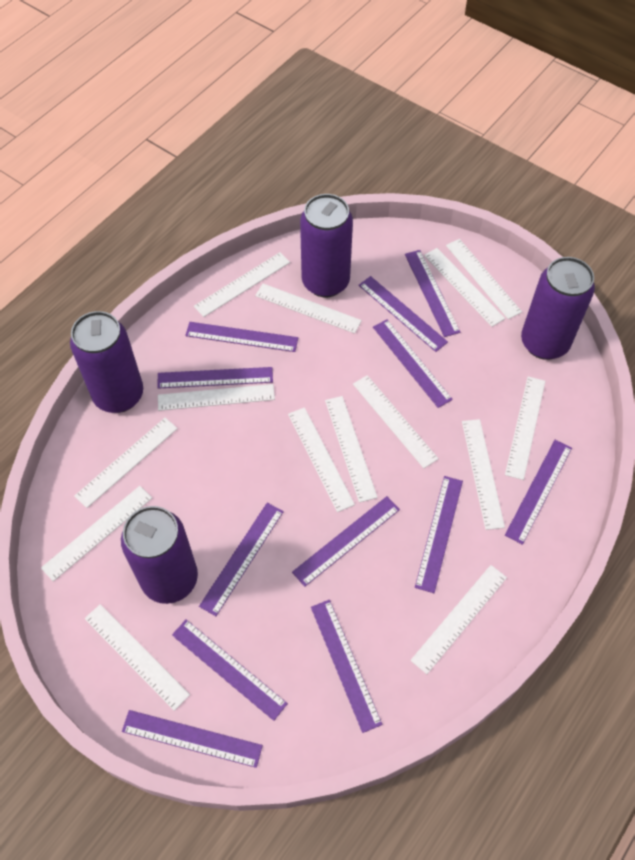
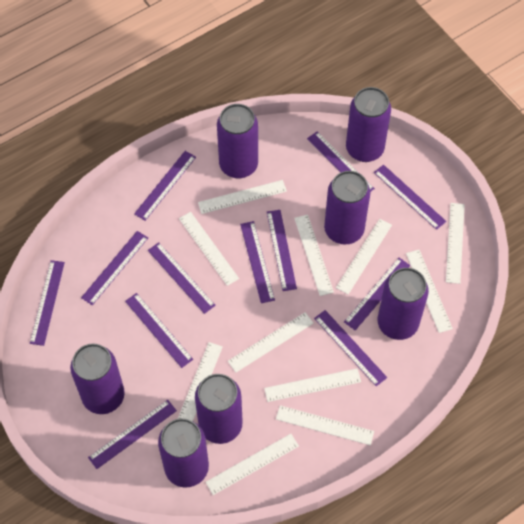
purple can: [70,311,143,413] [121,506,198,604] [300,194,353,297] [521,257,595,360] = 4 -> [70,343,125,414] [158,418,209,488] [195,374,243,444] [217,104,258,178] [324,171,370,244] [346,87,391,162] [377,268,429,340] = 7
white ruler: [41,486,152,581] [74,418,178,508] [85,604,190,711] [158,384,275,411] [194,252,290,317] [255,284,362,334] [288,407,355,512] [325,396,378,503] [353,375,439,468] [410,565,507,674] [424,248,505,327] [446,239,522,319] [462,419,505,530] [505,377,546,480] = 14 -> [178,342,223,421] [179,212,239,286] [198,180,287,214] [206,434,299,495] [228,312,314,372] [264,369,361,402] [276,405,374,445] [294,215,334,296] [336,219,392,294] [406,250,453,333] [446,203,465,284] = 11

